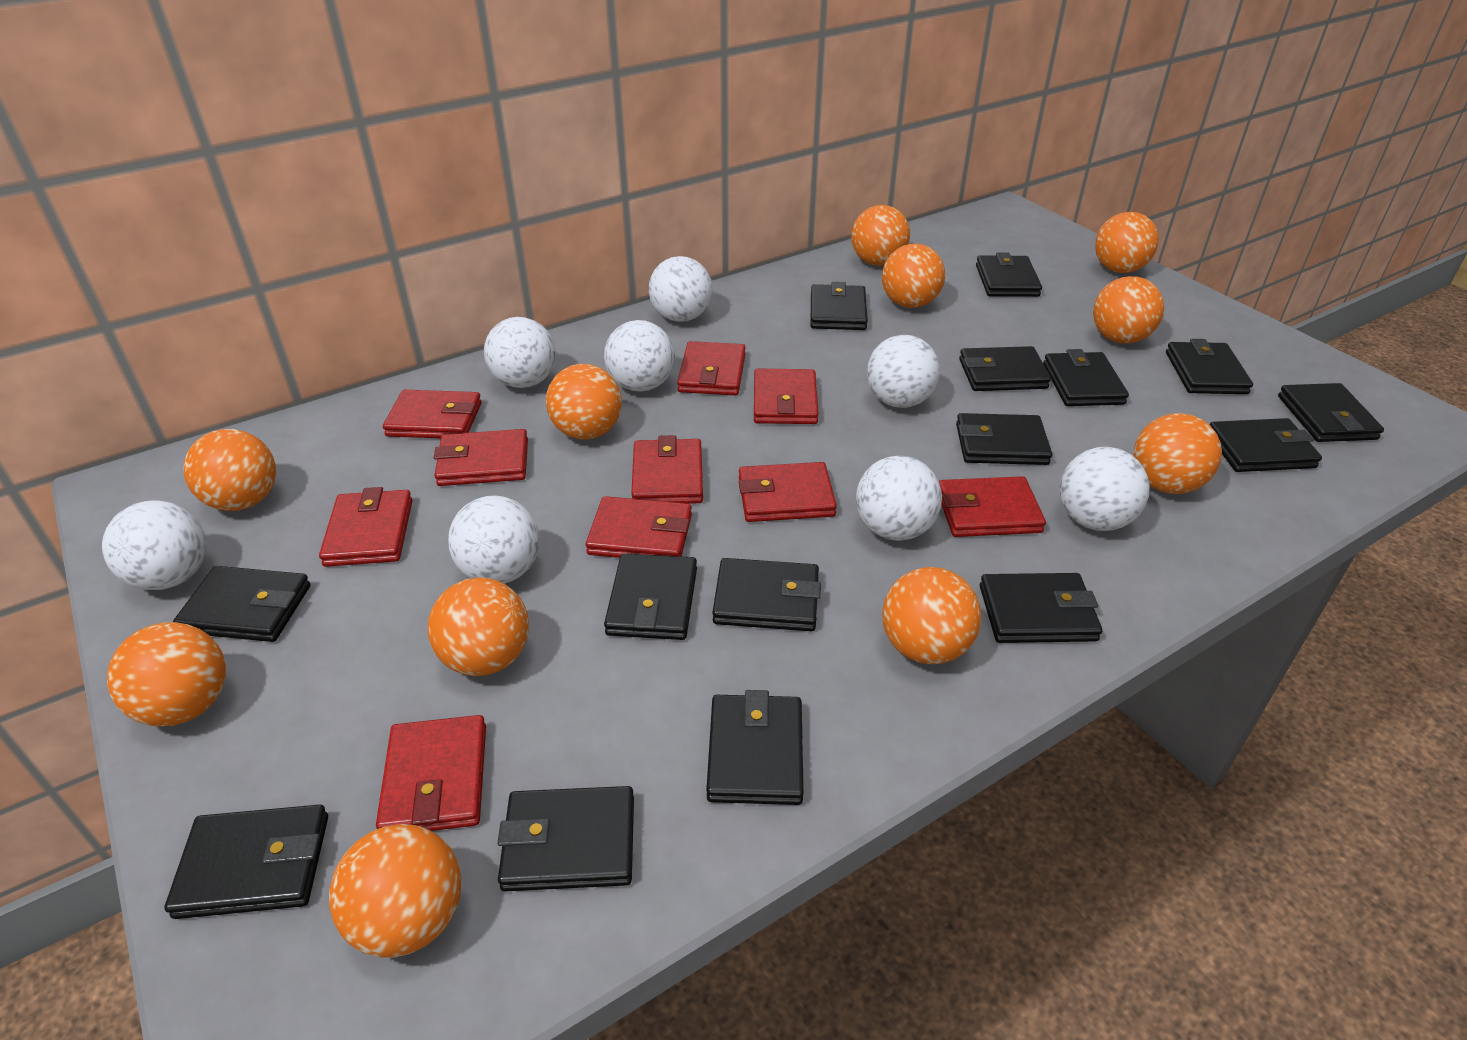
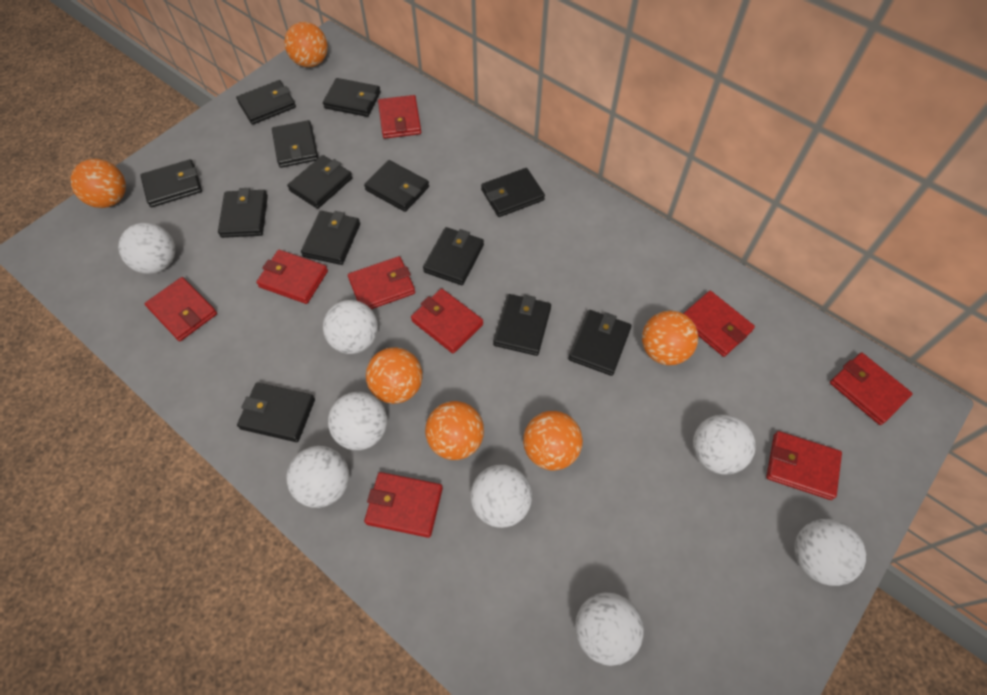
black wallet: [164,805,328,919] [173,566,310,642] [497,786,634,891] [604,553,697,640] [706,690,804,805] [712,558,821,631] [810,282,868,330] [956,413,1052,465] [959,346,1051,391] [976,252,1042,297] [980,573,1102,643] [1043,349,1129,406] [1166,339,1253,394] [1209,418,1322,472] [1278,383,1384,442] = 15 -> [140,159,202,207] [218,188,268,238] [236,80,296,125] [237,383,315,442] [272,120,319,168] [287,155,353,209] [301,211,360,265] [323,78,381,117] [364,160,429,212] [423,227,484,285] [481,168,545,217] [493,294,551,356] [569,310,632,376] = 13
orange ball: [107,622,226,726] [183,429,276,511] [329,824,461,958] [428,577,529,676] [546,364,622,440] [851,205,910,266] [882,244,945,308] [882,567,981,664] [1093,276,1164,344] [1095,212,1159,273] [1133,413,1222,494] = 11 -> [70,159,126,208] [284,22,328,67] [366,347,423,404] [425,401,484,460] [523,411,583,470] [642,311,698,365] = 6
red wallet: [319,487,412,567] [376,715,486,831] [383,390,482,438] [434,429,528,486] [586,496,692,558] [631,435,703,504] [677,341,746,395] [739,462,837,522] [754,369,819,424] [939,476,1046,537] = 10 -> [145,277,217,341] [256,250,328,304] [348,256,415,309] [364,472,443,538] [378,95,421,139] [411,289,483,354] [683,291,755,357] [766,431,842,500] [830,353,913,425] = 9

